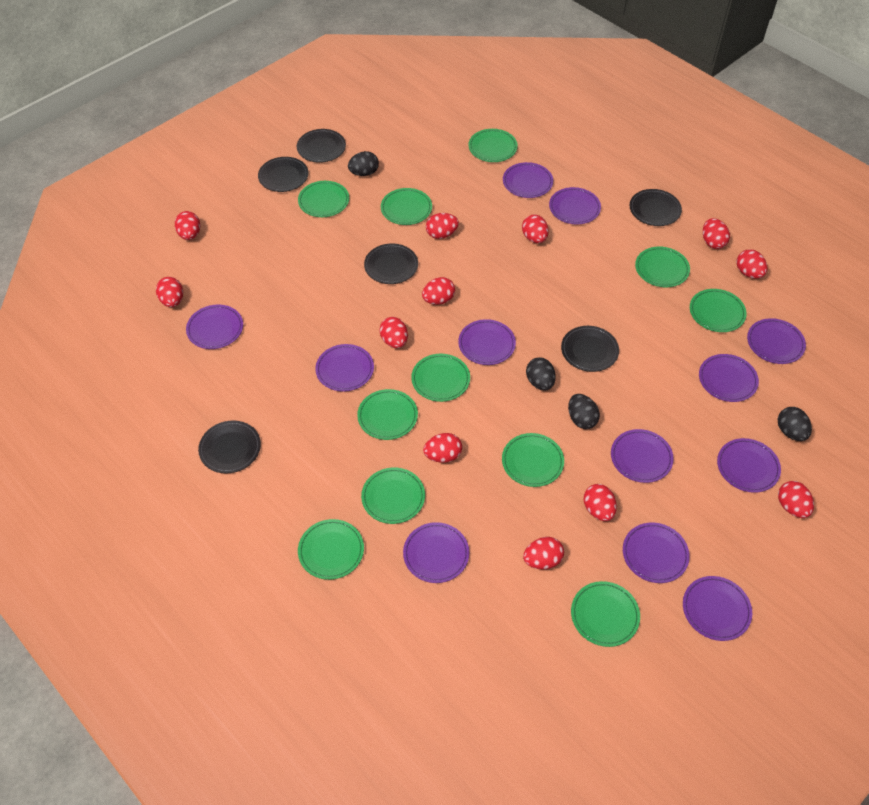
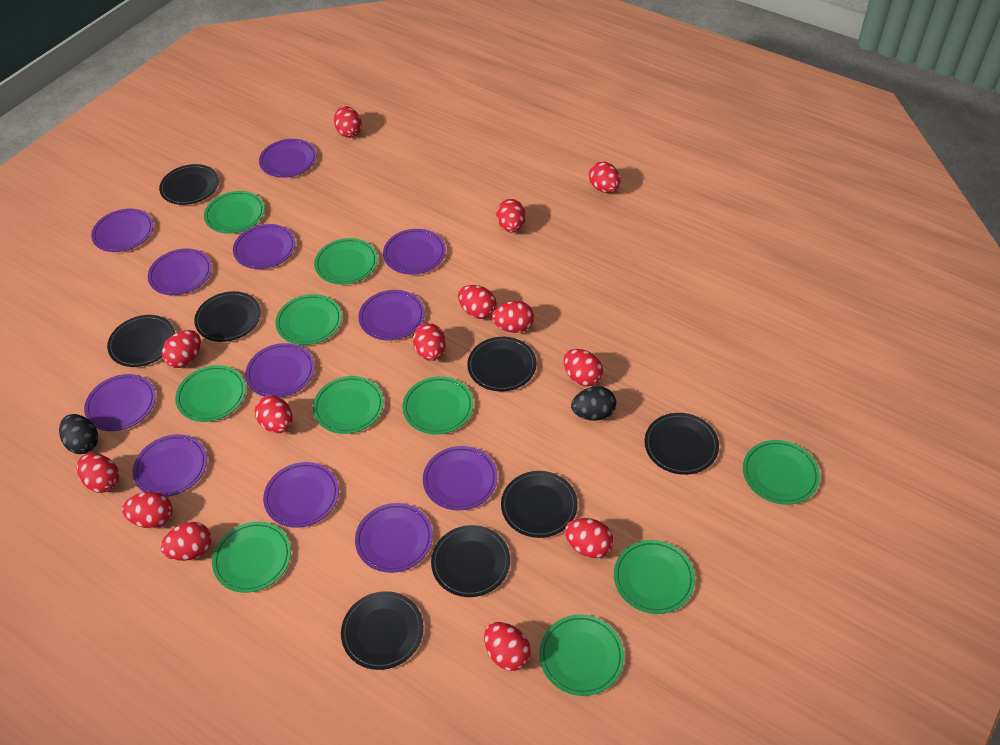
black egg: [348,151,379,176] [526,358,556,391] [568,394,600,429] [778,407,812,441] = 4 -> [59,414,98,454] [571,386,616,421] = 2
black plate: [198,420,261,473] [258,157,309,192] [297,129,346,163] [364,244,418,284] [561,326,619,372] [629,189,682,226] = 6 -> [107,315,175,367] [159,164,219,205] [194,291,261,342] [341,591,424,670] [431,525,510,597] [467,337,536,391] [501,471,578,538] [645,413,719,475] = 8
green plate: [298,181,349,217] [298,519,364,580] [357,389,418,440] [361,467,425,524] [381,188,432,225] [411,354,470,402] [468,129,518,162] [502,433,564,487] [571,581,640,647] [635,247,690,287] [690,289,747,332] = 11 -> [175,365,246,422] [204,191,265,234] [212,522,291,593] [275,294,342,345] [313,376,384,434] [314,238,378,285] [402,376,474,435] [539,614,624,696] [614,540,695,614] [743,440,820,505] = 10
red egg: [156,277,183,307] [175,211,200,240] [379,317,408,348] [422,277,455,305] [423,433,462,463] [426,213,459,239] [522,214,549,243] [523,537,564,570] [584,484,617,521] [703,218,730,249] [736,249,767,279] [778,481,814,518] = 12 -> [77,453,119,493] [122,492,173,528] [160,522,212,561] [162,330,201,368] [255,395,292,433] [334,106,362,138] [413,323,446,361] [458,285,497,319] [484,622,531,671] [492,301,534,333] [496,199,526,233] [563,349,603,387] [565,518,613,558] [589,162,620,193] = 14

